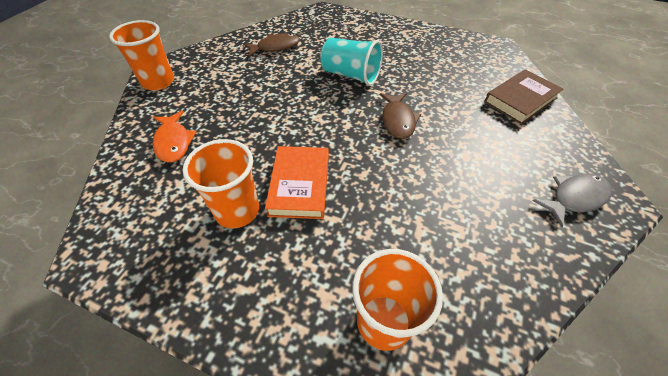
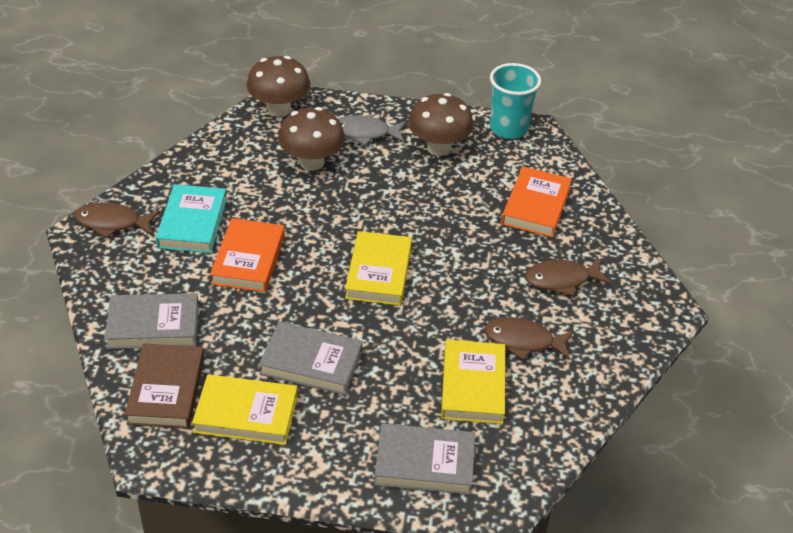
brown fish: [243,33,300,57] [380,93,421,139] = 2 -> [74,202,160,238] [484,317,574,360] [525,258,611,296] = 3
brown mushroom: none = 0 -> [247,56,310,117] [278,107,345,171] [408,93,474,156] = 3
grey book: none = 0 -> [104,293,199,349] [259,322,363,395] [374,423,475,495] = 3
orange book: [265,146,329,219] = 1 -> [210,218,285,292] [501,167,572,237] = 2
orange cup: [109,20,174,91] [183,139,259,228] [352,249,443,351] = 3 -> none = 0
orange fish: [153,111,197,162] = 1 -> none = 0
turquoise book: none = 0 -> [156,184,227,253] = 1
yellow book: none = 0 -> [192,374,298,445] [345,231,412,306] [441,340,505,424] = 3

